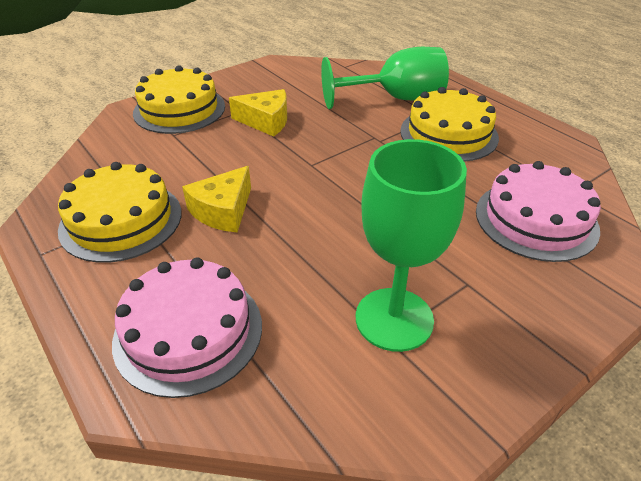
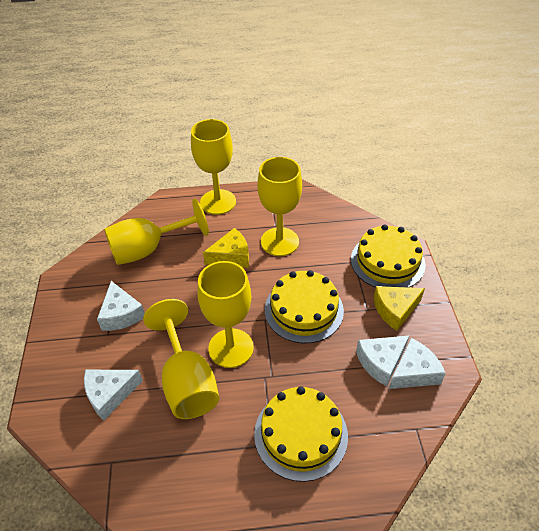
green goblet: [321,47,449,109] [356,139,467,352] = 2 -> none = 0
pink cake: [112,257,262,398] [476,161,601,262] = 2 -> none = 0
white cheese: none = 0 -> [84,370,143,421] [97,281,145,331] [356,335,410,386] [389,338,446,389] = 4
yellow goblet: none = 0 -> [104,199,209,265] [143,299,219,419] [191,119,236,215] [198,261,254,368] [258,157,302,256] = 5

